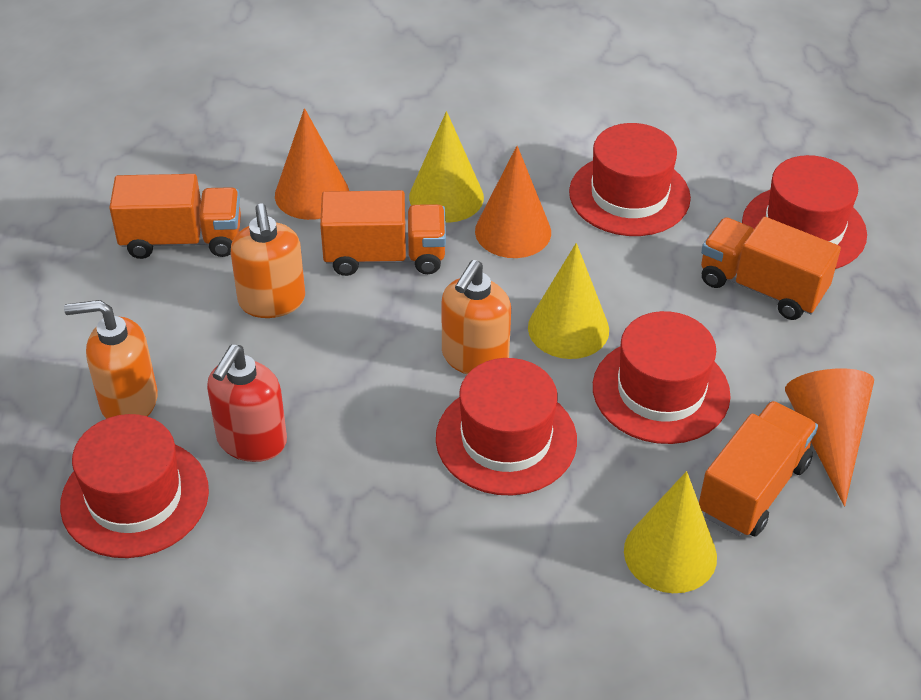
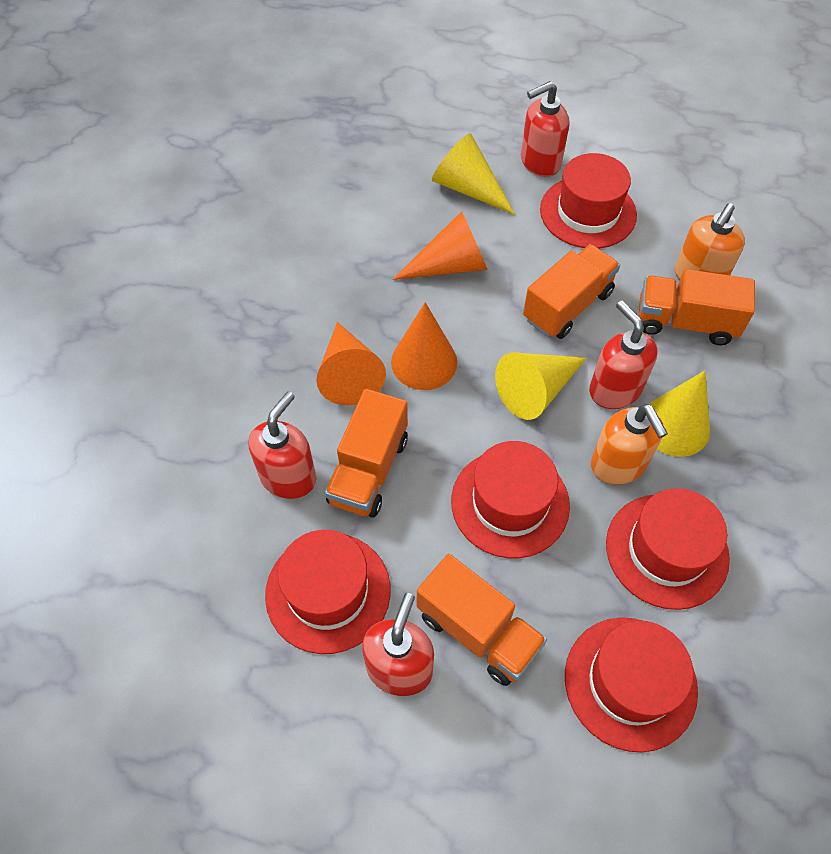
orange soap dispenser: [64,300,158,419] [231,203,305,318] [442,260,511,374] = 3 -> [591,403,668,485] [675,203,745,280] = 2
red soap dispenser: [207,345,287,462] = 1 -> [248,391,316,499] [362,593,434,696] [521,81,569,177] [589,300,658,409] = 4

